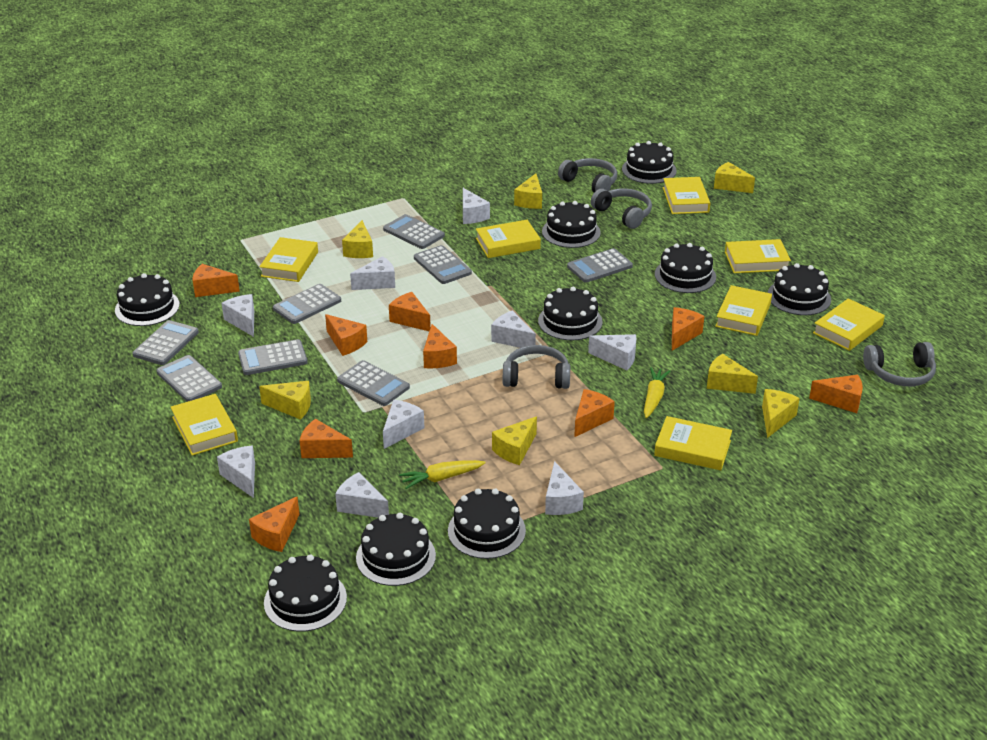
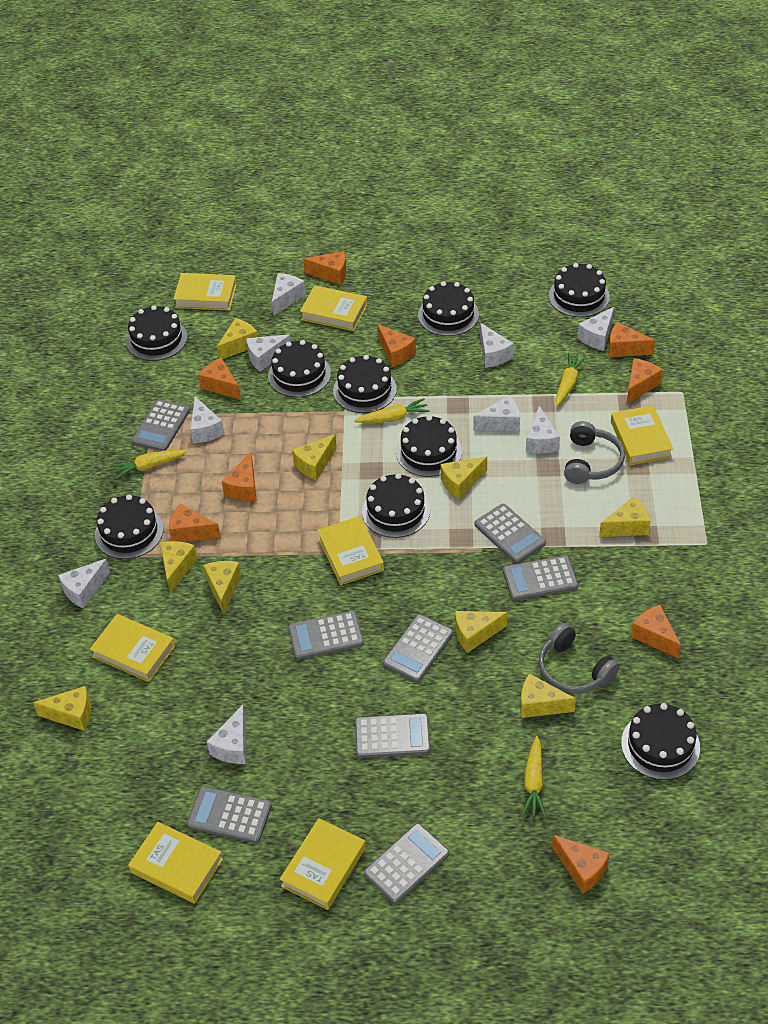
grey headphones: [503,345,570,389] [558,158,617,192] [591,188,652,229] [863,342,936,386] = 4 -> [539,623,620,694] [564,421,625,484] = 2
yellow book: [170,394,238,456] [259,237,318,282] [476,220,541,258] [654,416,732,470] [663,177,710,214] [715,285,772,336] [725,239,791,273] [813,298,885,351] = 8 -> [90,614,175,682] [128,822,223,904] [173,273,237,311] [280,818,366,910] [300,285,367,331] [317,516,384,585] [611,405,673,465] = 7
yellow carrot: [399,460,486,489] [644,367,670,418] = 2 -> [111,449,188,479] [354,398,430,423] [522,736,546,818] [556,353,587,406] = 4
yellow cheese: [259,381,311,420] [342,220,373,258] [492,416,537,465] [514,173,542,209] [707,354,758,394] [714,162,755,193] [762,389,800,438] = 7 -> [33,686,91,731] [160,541,197,594] [203,561,241,614] [217,318,258,359] [292,434,337,481] [441,456,487,499] [455,611,507,653] [520,673,576,718] [599,497,651,537] = 9

